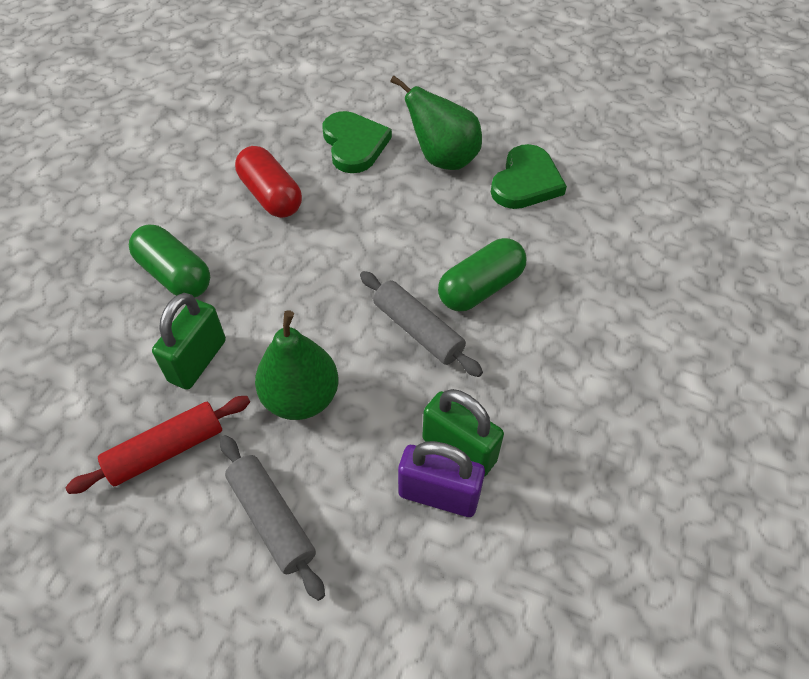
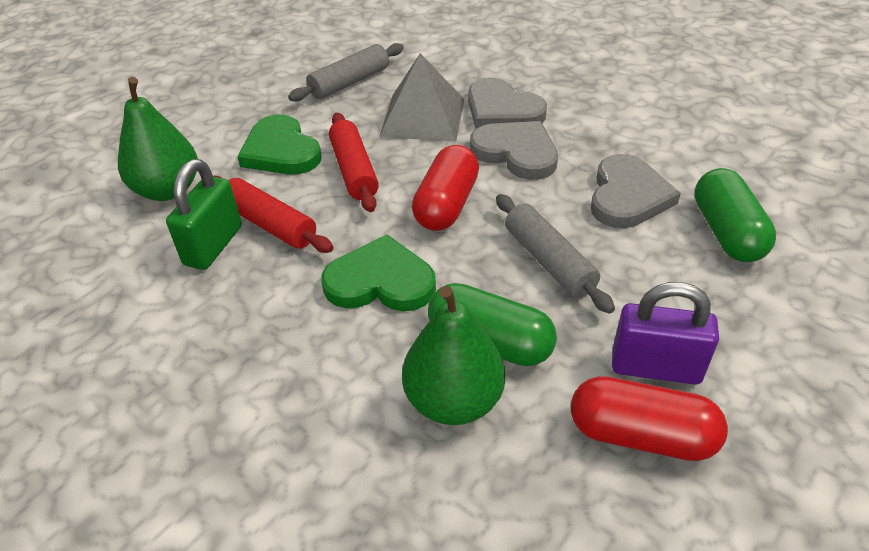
green padlock: [152,293,226,390] [422,389,504,477] = 2 -> [166,159,242,270] = 1
grey heart: none = 0 -> [468,78,547,129] [470,121,558,180] [591,154,681,228] = 3
grey pyramid: none = 0 -> [379,53,464,141] = 1
red capsule: [235,146,302,218] = 1 -> [412,145,479,231] [571,376,728,461] = 2
red rolling pin: [65,396,250,494] = 1 -> [214,176,334,253] [329,113,379,212] = 2

